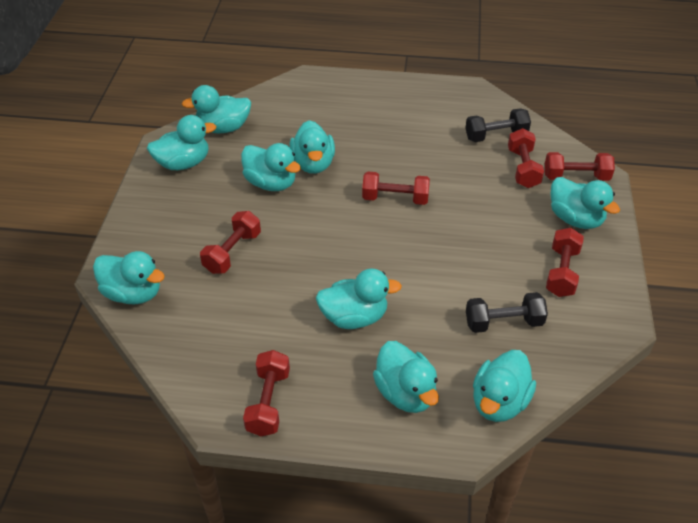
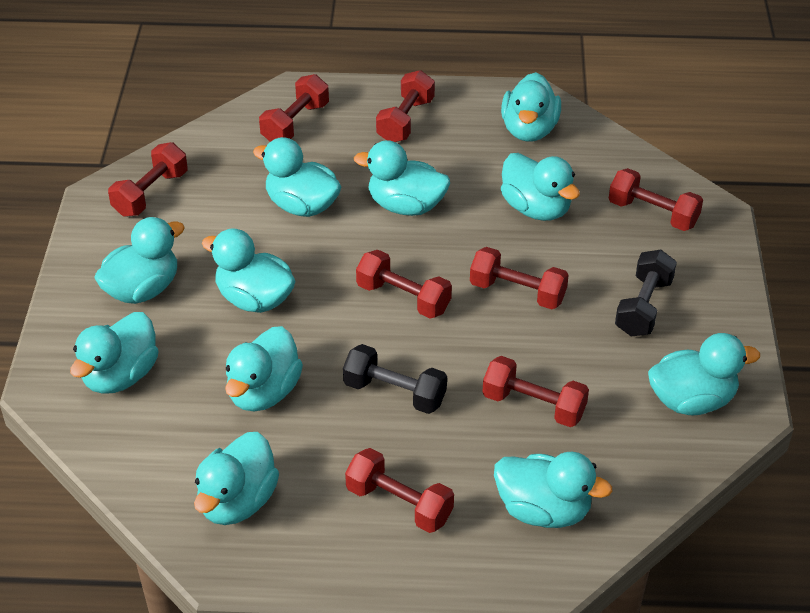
red dumbbell: [200,211,261,274] [243,350,290,436] [362,172,430,205] [508,128,544,188] [545,152,615,181] [546,228,584,297] = 6 -> [108,142,188,217] [259,74,329,142] [345,448,454,533] [356,250,452,319] [376,70,435,142] [470,247,569,309] [482,356,589,427] [609,168,703,231] = 8
turquoise duck: [93,251,165,305] [147,115,216,170] [182,85,251,133] [241,143,301,191] [290,120,335,174] [316,269,402,329] [373,341,439,413] [473,350,536,422] [551,177,620,229] = 9 -> [70,312,159,394] [94,217,185,304] [194,432,279,525] [202,229,296,313] [225,326,303,411] [253,137,341,217] [354,140,450,216] [494,452,612,528] [501,72,561,142] [501,153,580,221] [648,333,760,415] = 11

